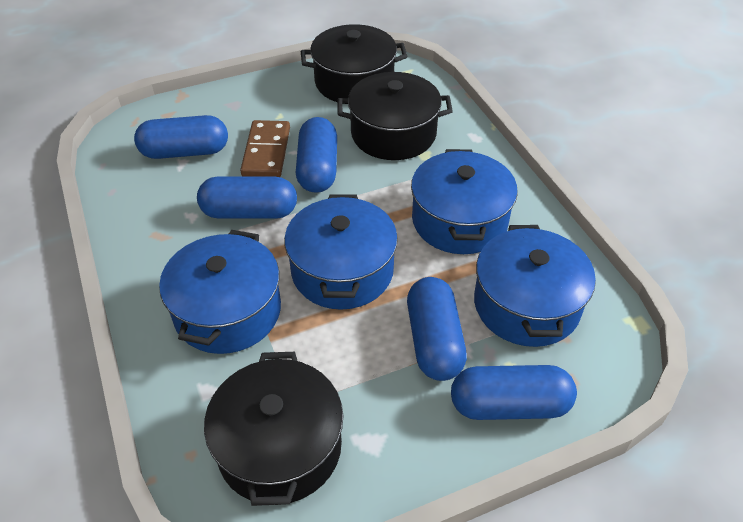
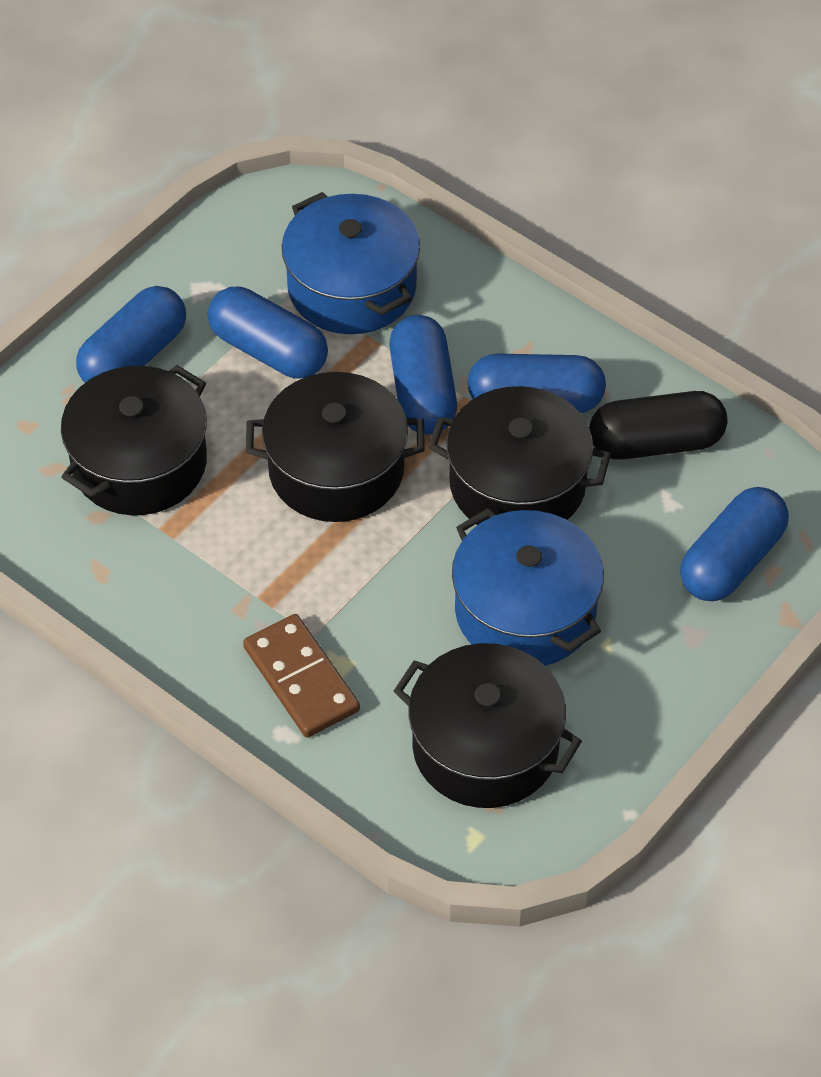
black capsule: none = 0 -> [589,391,728,460] = 1
black pot: [204,352,343,506] [300,24,408,104] [337,72,453,160] = 3 -> [61,365,207,515] [246,372,425,522] [394,643,582,808] [428,386,611,525] = 4
blue pot: [159,230,281,354] [284,195,398,310] [411,149,518,254] [474,225,596,347] = 4 -> [282,192,420,334] [452,508,604,666] = 2

